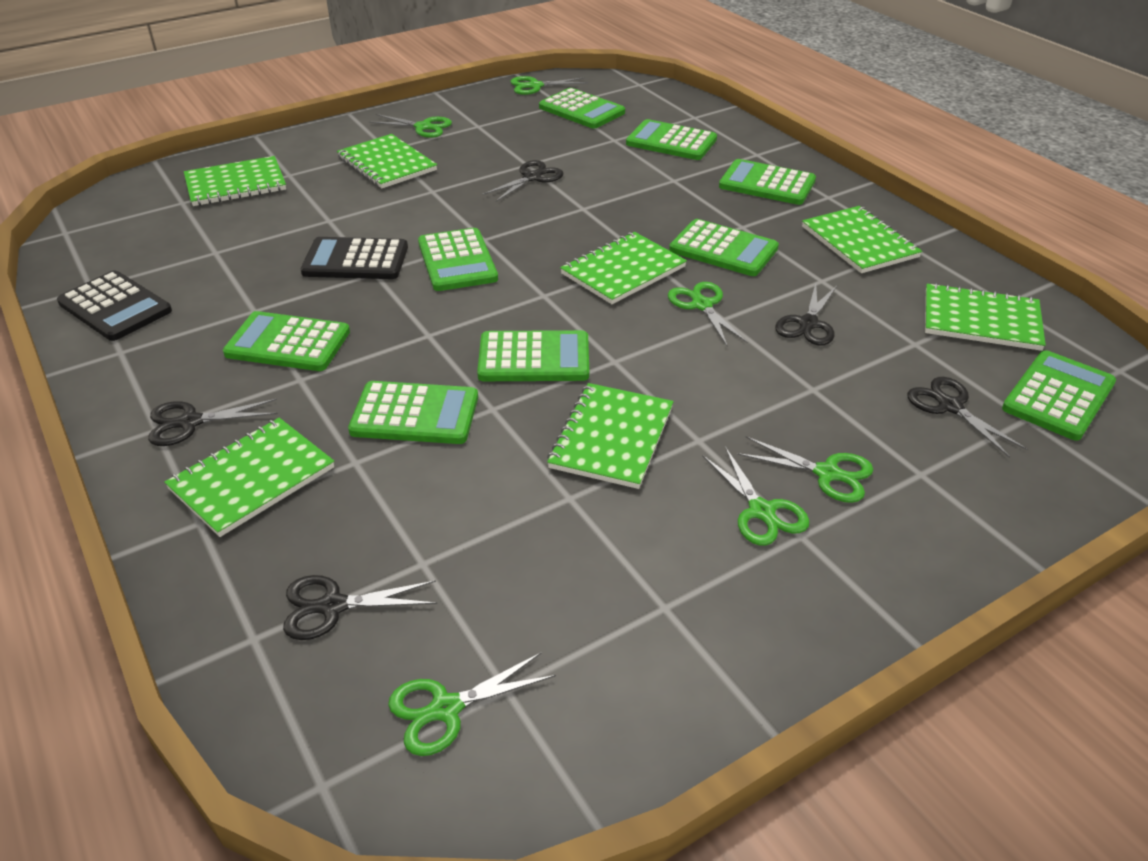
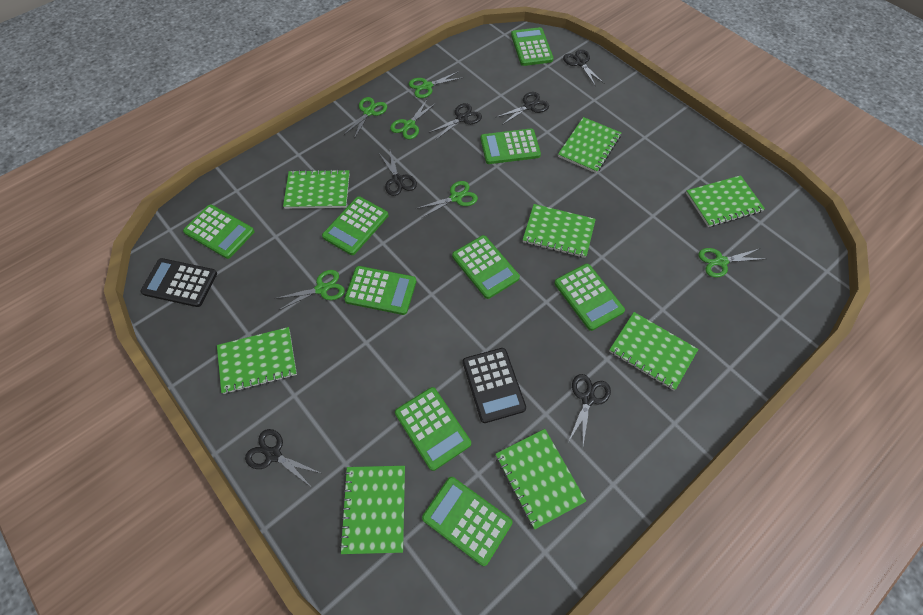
black scissors: [148,399,278,446] [283,575,437,640] [482,160,563,202] [775,283,837,345] [907,377,1027,458] = 5 -> [245,429,320,486] [379,151,417,196] [428,103,482,140] [495,92,549,125] [563,49,605,87] [568,374,611,445] = 6
green notebook: [164,418,334,537] [184,156,286,206] [337,134,437,188] [547,383,674,489] [560,232,687,304] [802,206,922,273] [925,283,1046,351] = 7 -> [217,327,297,394] [283,169,350,209] [339,466,405,554] [496,429,586,529] [523,204,596,258] [558,117,621,173] [609,312,698,391] [686,175,765,227] = 8

